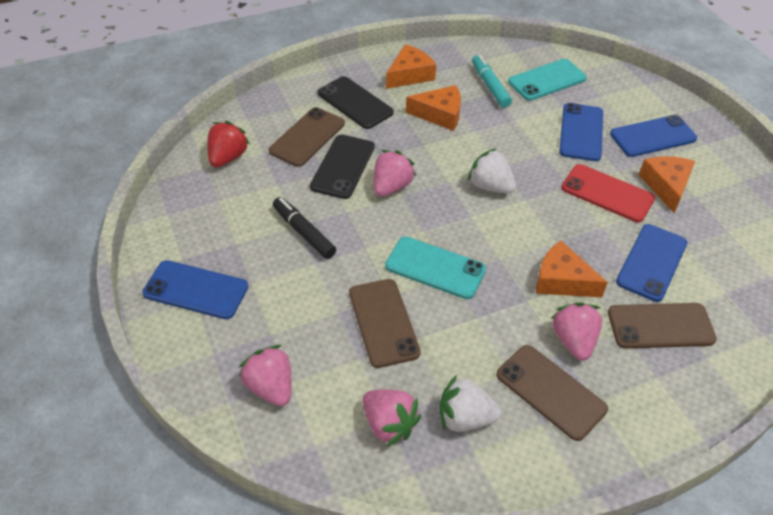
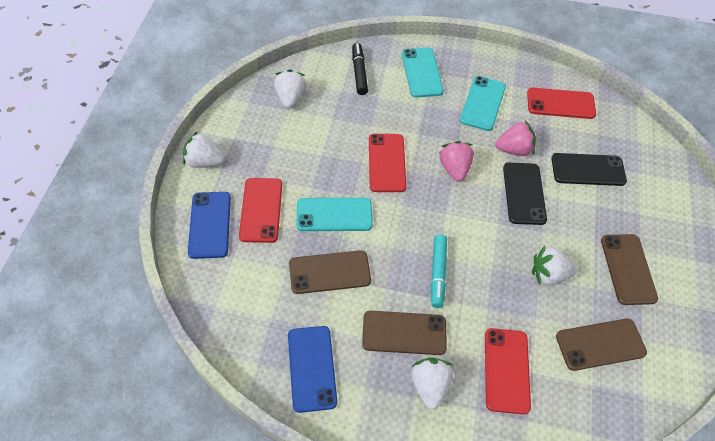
blue phone: [142,260,248,319] [559,103,603,161] [610,115,697,157] [616,224,688,302] = 4 -> [188,192,231,259] [288,326,337,413] = 2
orange cheese: [386,44,436,89] [406,85,461,131] [536,241,608,297] [639,156,695,213] = 4 -> none = 0
pink strawberry: [239,345,292,406] [362,389,421,447] [374,150,416,197] [551,303,602,361] = 4 -> [439,141,474,182] [495,121,536,156] = 2
red phone: [561,164,655,222] = 1 -> [239,178,282,243] [369,134,406,192] [485,328,531,414] [527,88,596,119] = 4
red strawberry: [208,121,250,167] = 1 -> none = 0
turquoise phone: [385,236,486,299] [508,59,587,101] = 2 -> [296,198,373,231] [402,47,444,98] [460,76,506,131] = 3
white strawberry: [439,375,501,432] [468,148,516,193] = 2 -> [183,131,225,168] [274,69,306,108] [411,358,453,410] [532,246,578,285] = 4

